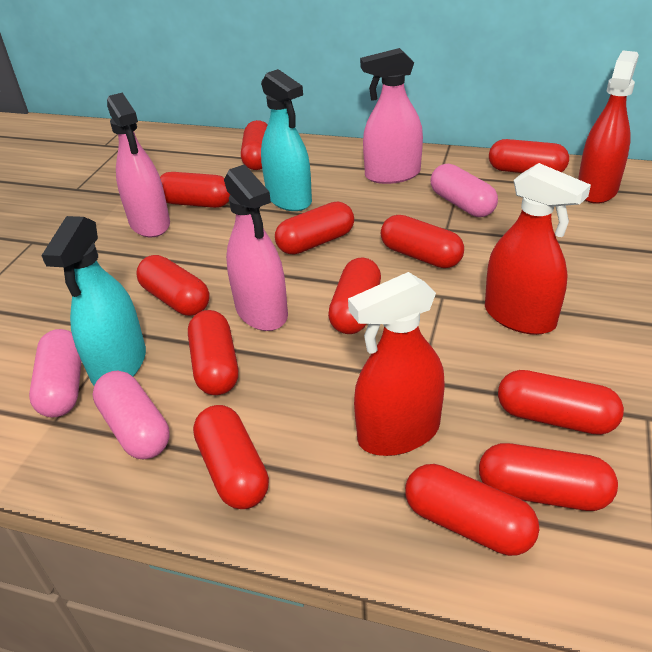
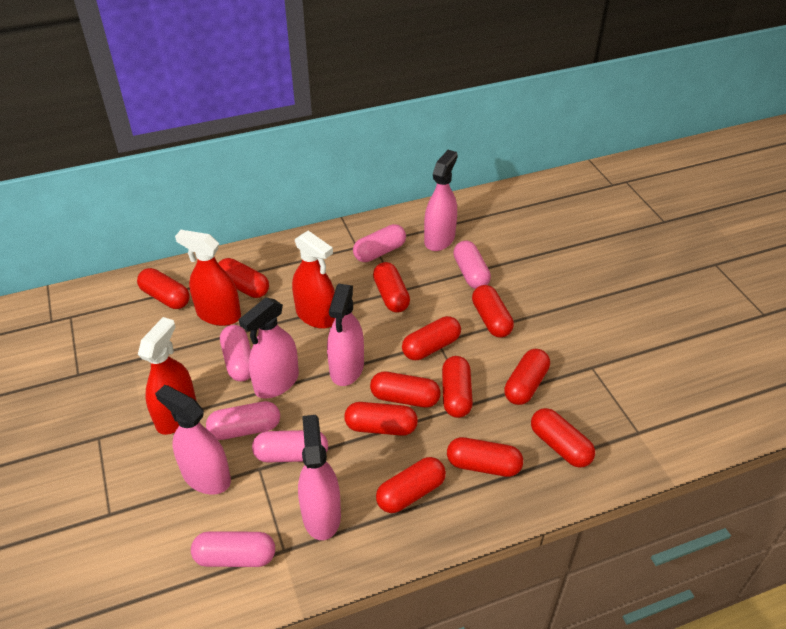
pink capsule: [29,329,81,417] [92,371,170,460] [430,164,498,217] = 3 -> [191,531,275,567] [206,401,280,440] [220,325,251,381] [252,430,328,463] [353,224,406,262] [453,241,491,289] = 6
pink spray bottle: [107,92,170,237] [224,164,288,331] [360,48,423,184] = 3 -> [155,385,231,494] [239,298,299,398] [298,415,341,540] [327,284,364,386] [424,150,458,251] = 5
turquoise spray bottle: [41,216,146,386] [261,69,312,211] = 2 -> none = 0

